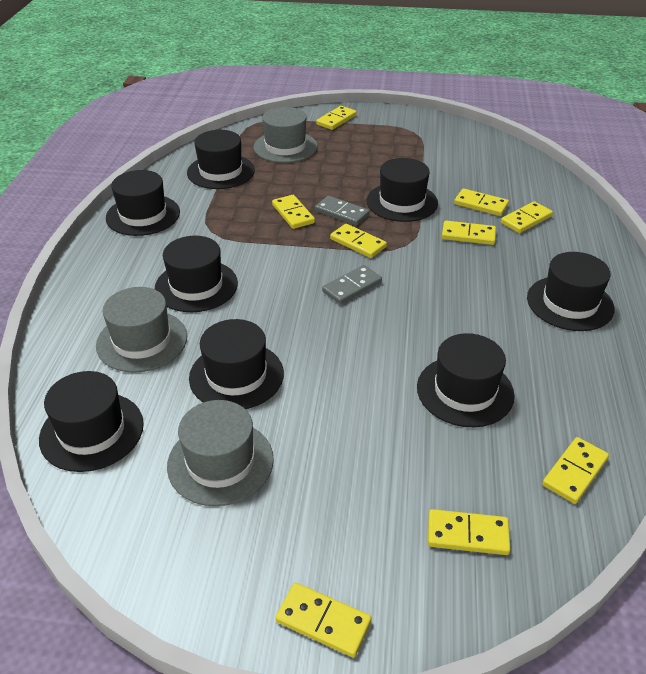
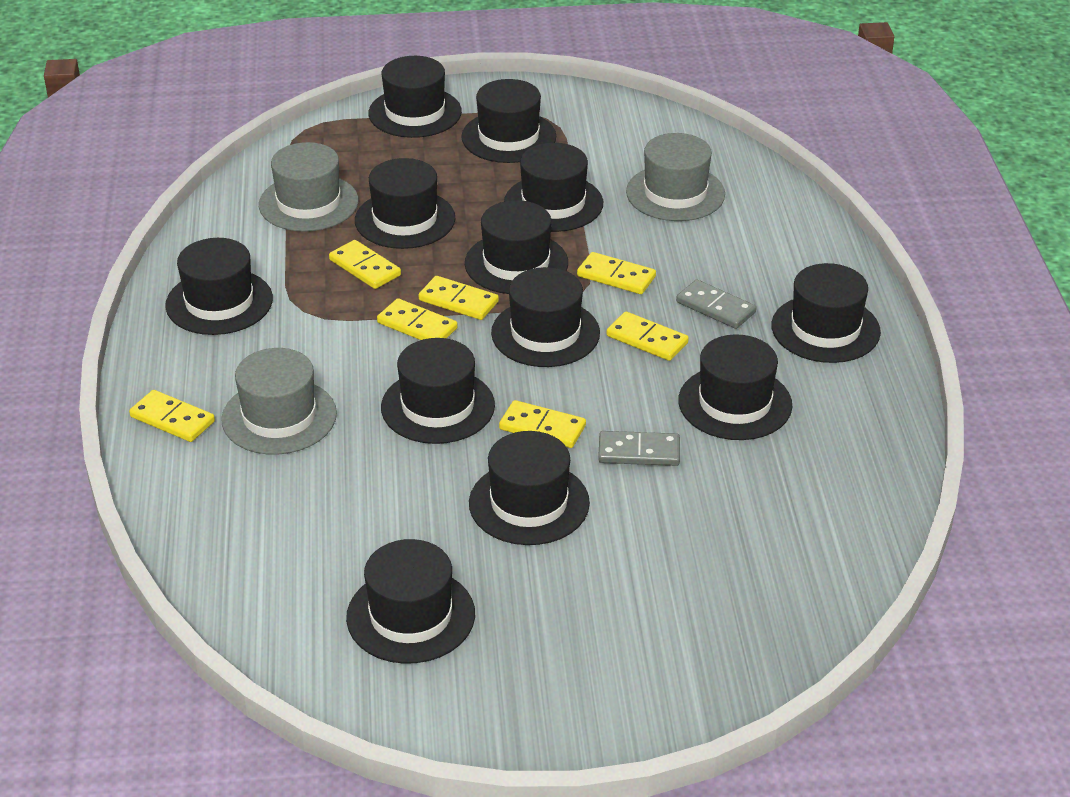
black hat: [39,371,144,472] [106,170,180,236] [155,236,238,312] [187,130,255,189] [189,319,284,409] [367,158,438,222] [417,333,515,427] [527,252,614,331] = 8 -> [165,238,273,335] [346,539,475,664] [355,158,456,249] [368,56,462,138] [381,338,495,444] [461,79,556,163] [465,200,568,294] [469,431,590,545] [491,267,600,367] [504,143,603,232] [678,334,792,440] [771,263,881,363] = 12
yellow domino: [272,195,315,229] [275,583,372,657] [316,106,357,130] [330,224,387,258] [428,509,511,555] [442,221,496,245] [454,189,509,216] [501,201,553,233] [542,437,609,504] = 9 -> [129,390,215,442] [329,240,401,289] [377,298,458,340] [419,276,499,320] [499,400,586,448] [577,252,656,294] [606,312,689,361] = 7

